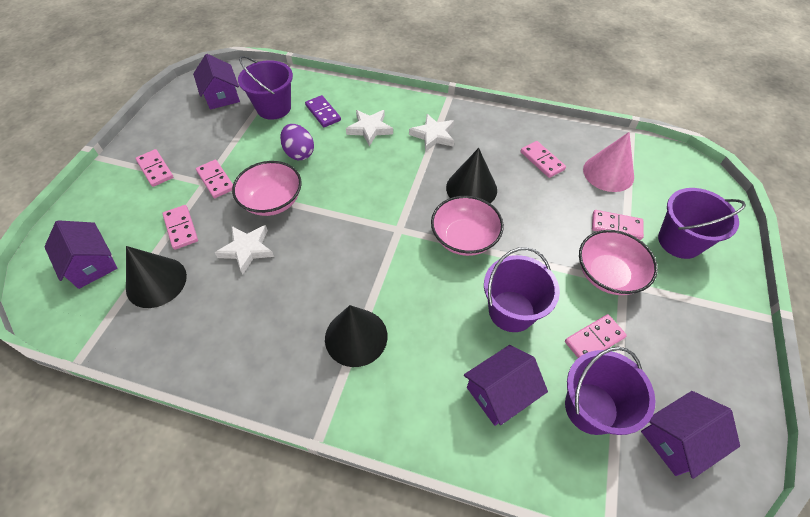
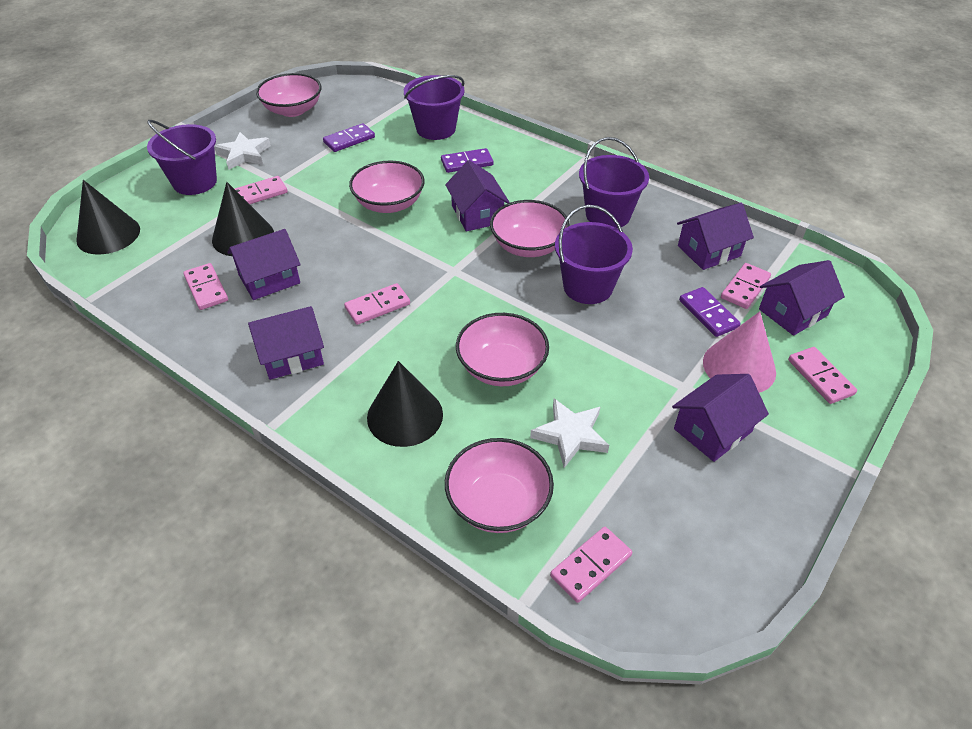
pink bowl: [232,161,302,216] [431,196,504,256] [579,230,658,295] = 3 -> [256,73,322,117] [349,161,425,213] [445,438,554,533] [456,313,549,386] [490,200,570,257] = 5
purple domino: [305,95,341,127] = 1 -> [323,123,375,152] [441,148,493,173] [679,287,741,337] = 3
purple egg: [280,124,314,160] = 1 -> none = 0
purple house: [44,220,118,289] [193,54,240,110] [464,345,548,426] [641,391,740,479] = 4 -> [227,229,301,300] [248,306,324,380] [445,160,510,231] [672,374,769,462] [677,203,754,270] [759,260,845,336] = 6
white star: [215,225,274,274] [346,110,393,146] [409,114,454,152] = 3 -> [214,132,271,169] [530,399,609,468] = 2

